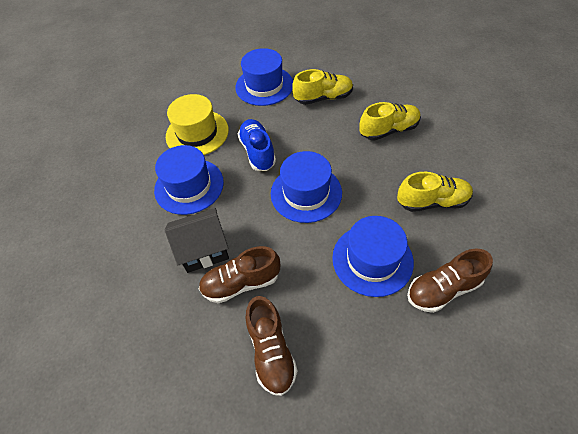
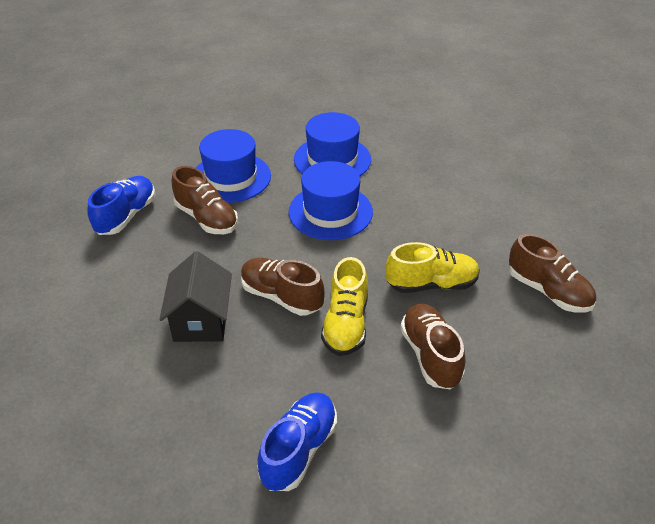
blue hat: [154,145,224,215] [235,48,293,106] [271,151,342,223] [332,216,414,297] = 4 -> [196,129,271,203] [288,161,373,240] [294,112,371,176] = 3
blue shoe: [237,119,276,171] = 1 -> [88,176,155,235] [258,392,337,491] = 2
brown shoe: [199,246,280,303] [246,296,298,396] [407,249,493,313] = 3 -> [172,166,238,234] [241,258,325,316] [400,304,465,389] [509,234,596,313] = 4
yellow hat: [166,94,229,155] = 1 -> none = 0
yellow shoe: [292,69,353,105] [359,102,421,140] [397,172,473,212] = 3 -> [321,257,368,356] [386,242,480,293] = 2

